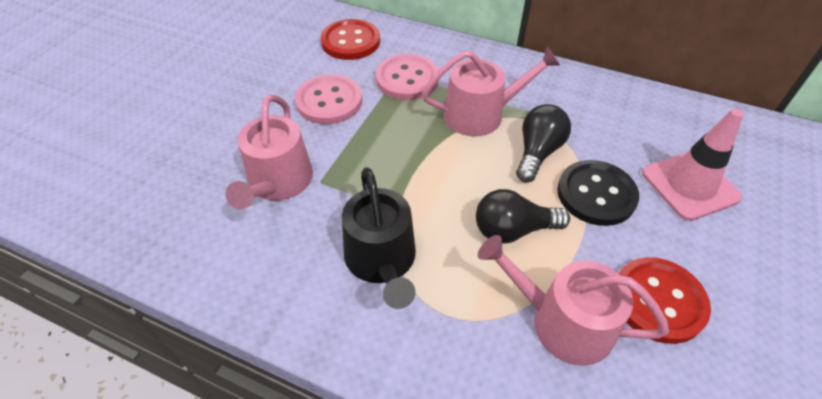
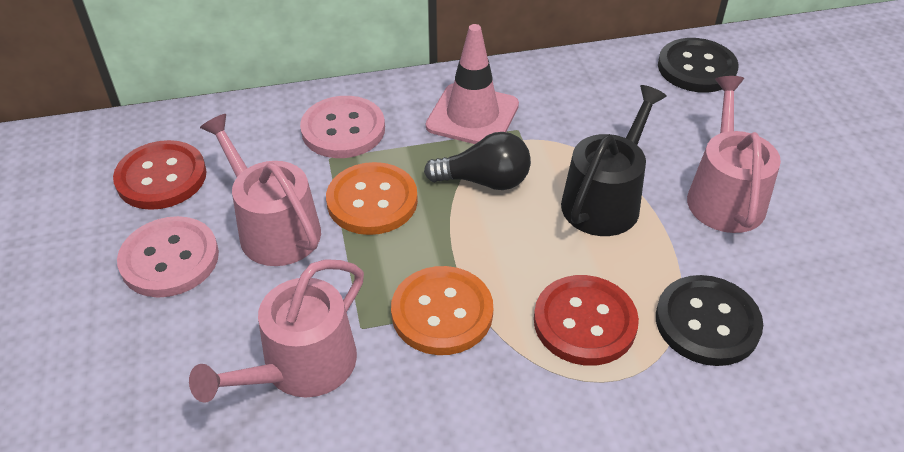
black button: [557,160,639,226] = 1 -> [656,275,763,366] [658,38,739,93] = 2
black light bulb: [476,189,570,244] [516,104,571,182] = 2 -> [424,132,531,190] = 1
orange button: none = 0 -> [326,162,418,235] [391,266,493,355] = 2

